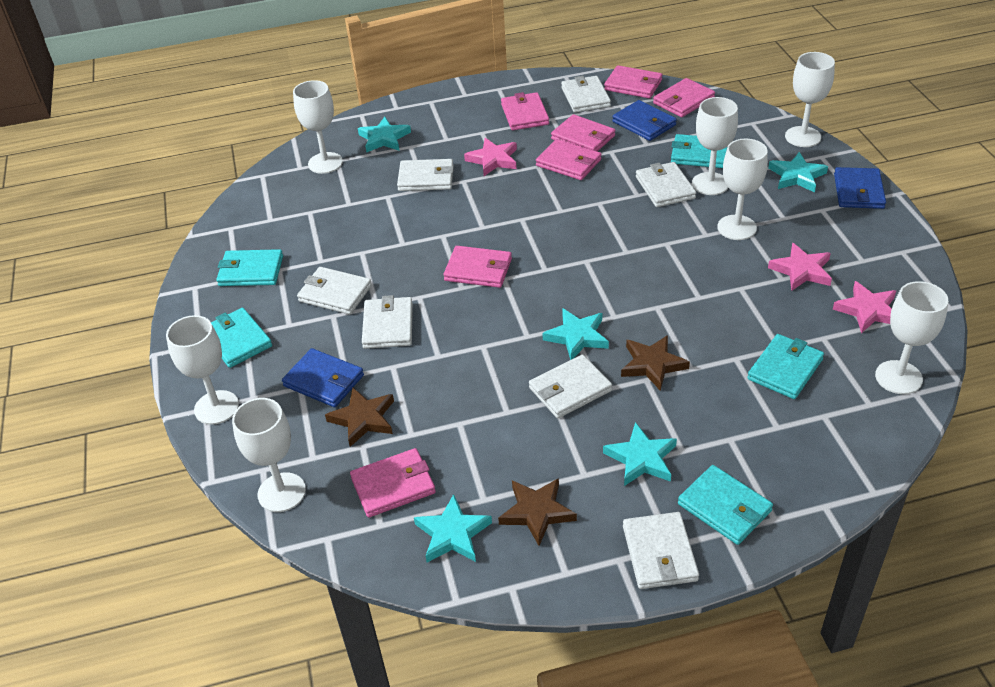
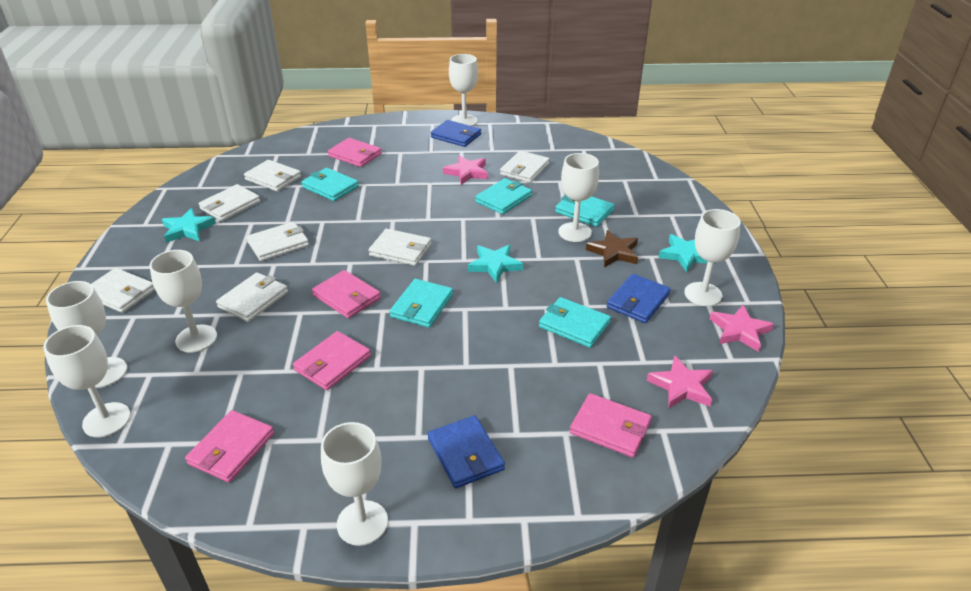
brown star: [325,388,394,447] [498,478,577,546] [621,335,690,391] = 3 -> [586,230,638,268] = 1
pink wallet: [350,448,436,517] [443,246,512,288] [501,92,549,130] [536,139,602,180] [551,114,615,151] [604,65,662,98] [653,78,715,117] = 7 -> [185,410,274,482] [293,331,371,390] [312,270,381,319] [328,138,382,167] [570,393,651,457] = 5
turquoise star: [358,117,411,153] [414,494,492,563] [542,308,609,360] [603,422,677,486] [768,152,828,192] = 5 -> [162,208,216,243] [468,245,523,283] [658,234,708,273] = 3

